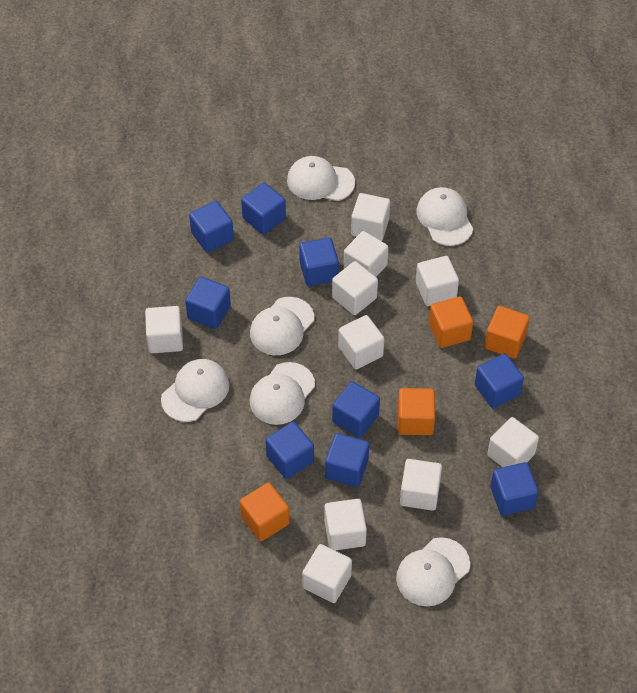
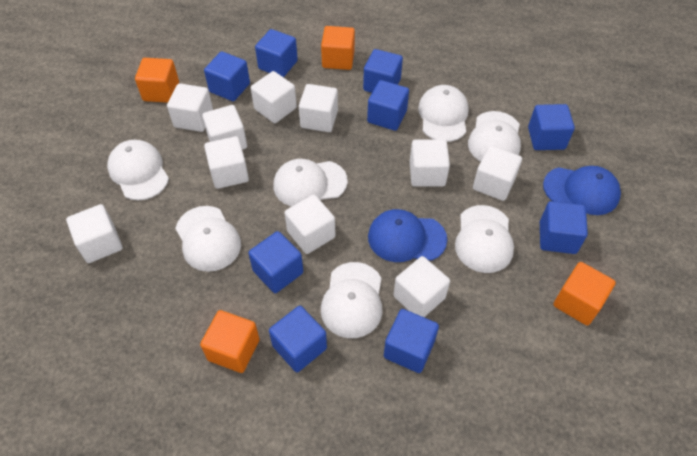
blue cap: none = 0 -> [368,209,447,262] [543,166,621,215] = 2
white cap: [161,359,229,422] [250,297,314,355] [250,362,315,425] [287,156,355,201] [396,537,470,606] [416,187,473,246] = 6 -> [107,140,169,200] [175,206,241,272] [273,159,348,207] [321,262,382,338] [418,85,469,142] [455,205,514,273] [468,111,521,161] = 7

